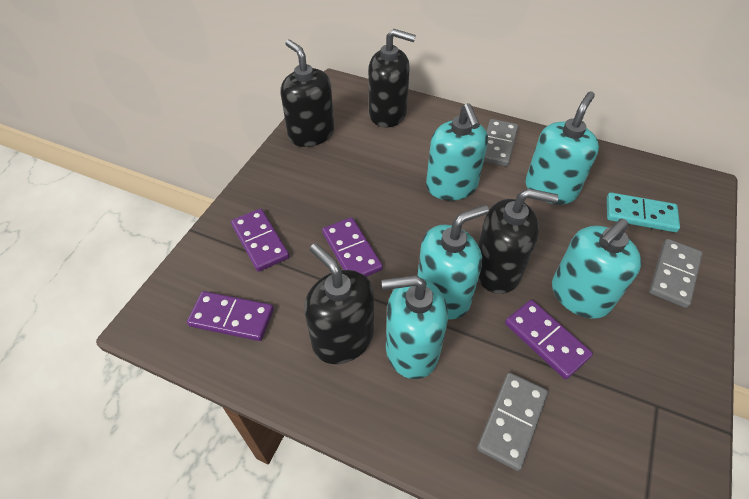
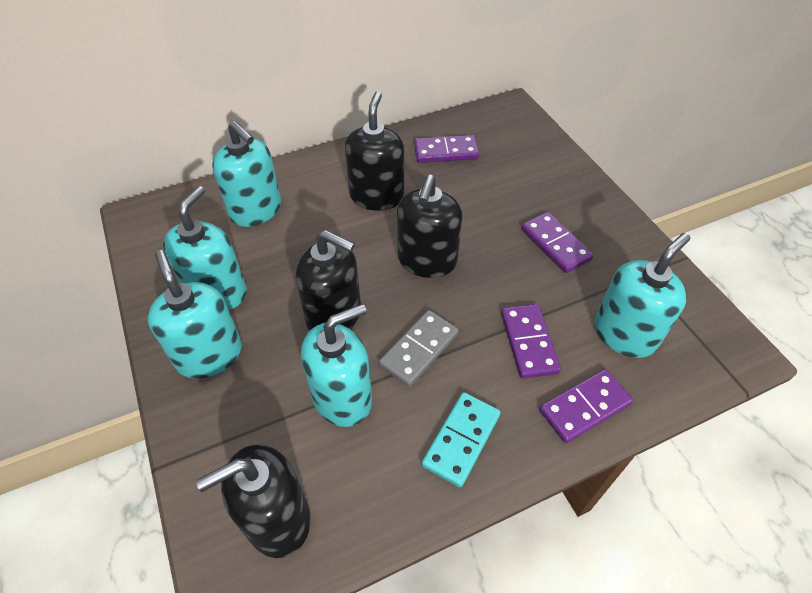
grey domino: [477,373,548,471] [484,119,519,167] [649,239,703,308] = 3 -> [379,310,459,387] = 1

